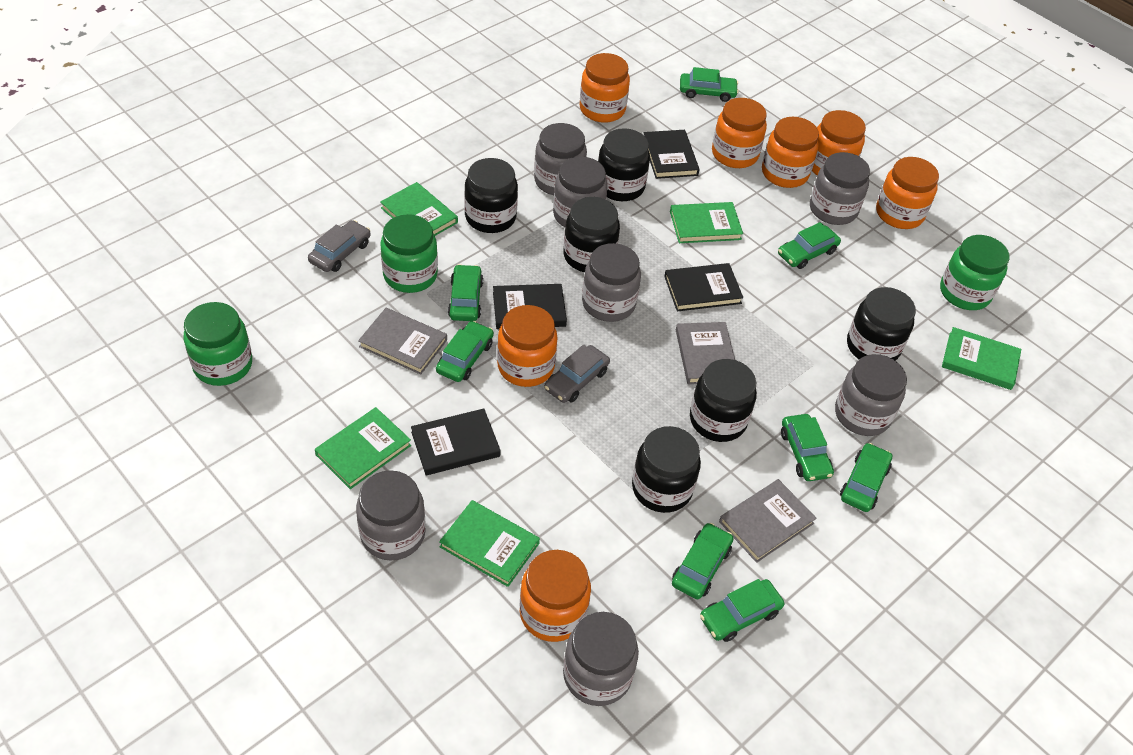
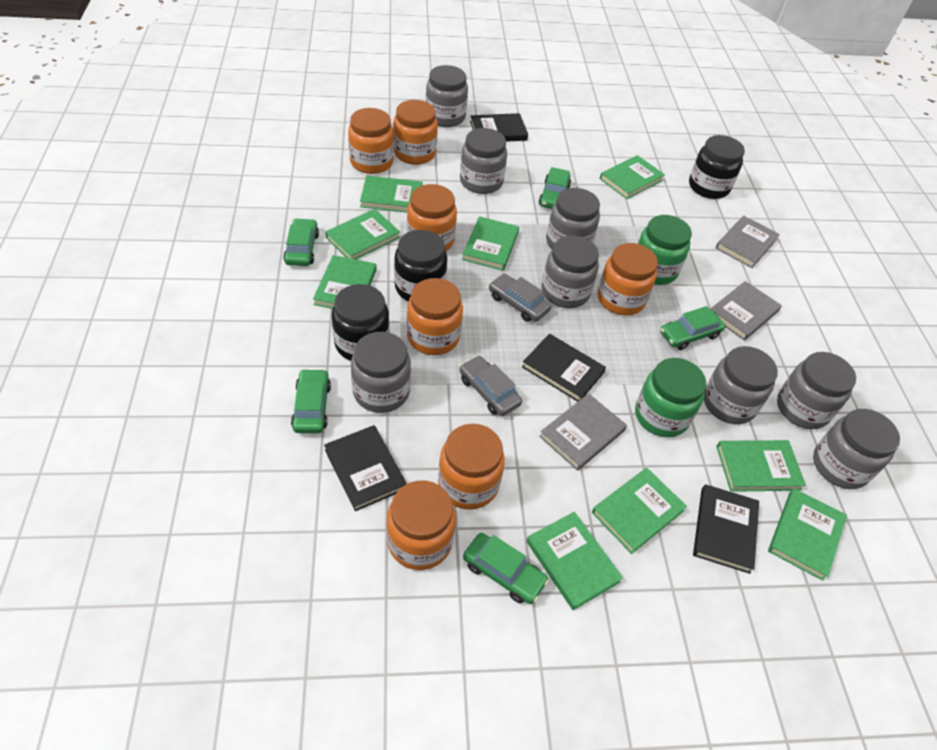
black jar: [464,158,518,233] [563,197,620,272] [598,128,650,201] [632,426,701,513] [690,359,757,442] [847,287,916,361] = 6 -> [332,284,389,361] [394,230,447,301] [689,135,745,199] = 3
green book: [315,407,411,489] [380,182,458,236] [439,500,540,587] [670,202,743,243] [942,327,1021,390] = 5 -> [313,255,377,309] [325,209,400,259] [360,176,423,212] [462,216,519,271] [526,512,623,610] [592,468,687,554] [600,155,665,199] [716,440,806,492] [768,488,847,581] = 9
green car: [436,321,494,382] [448,264,483,321] [672,523,733,600] [680,67,739,102] [700,579,784,642] [778,222,841,269] [781,414,834,481] [840,443,892,512] = 8 -> [283,218,319,266] [291,369,331,433] [463,533,549,604] [539,167,571,209] [660,306,725,350] = 5
green jar: [184,302,252,386] [380,214,438,293] [940,235,1010,310] = 3 -> [635,358,706,437] [638,215,692,285] = 2
grey jar: [356,470,426,560] [534,123,587,195] [553,157,608,227] [563,612,639,706] [582,243,641,322] [810,152,870,225] [835,354,907,436] = 7 -> [351,332,411,413] [426,65,468,127] [460,128,507,194] [542,236,599,308] [546,188,600,249] [704,346,778,424] [777,352,856,429] [813,409,900,489] = 8

